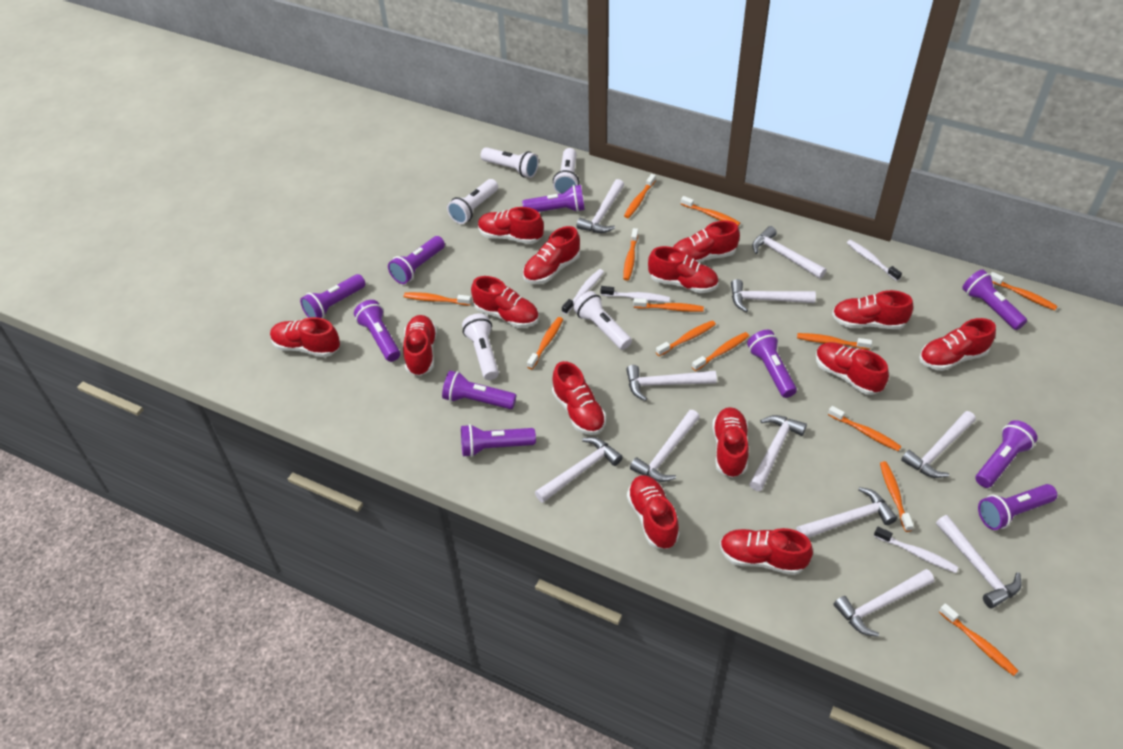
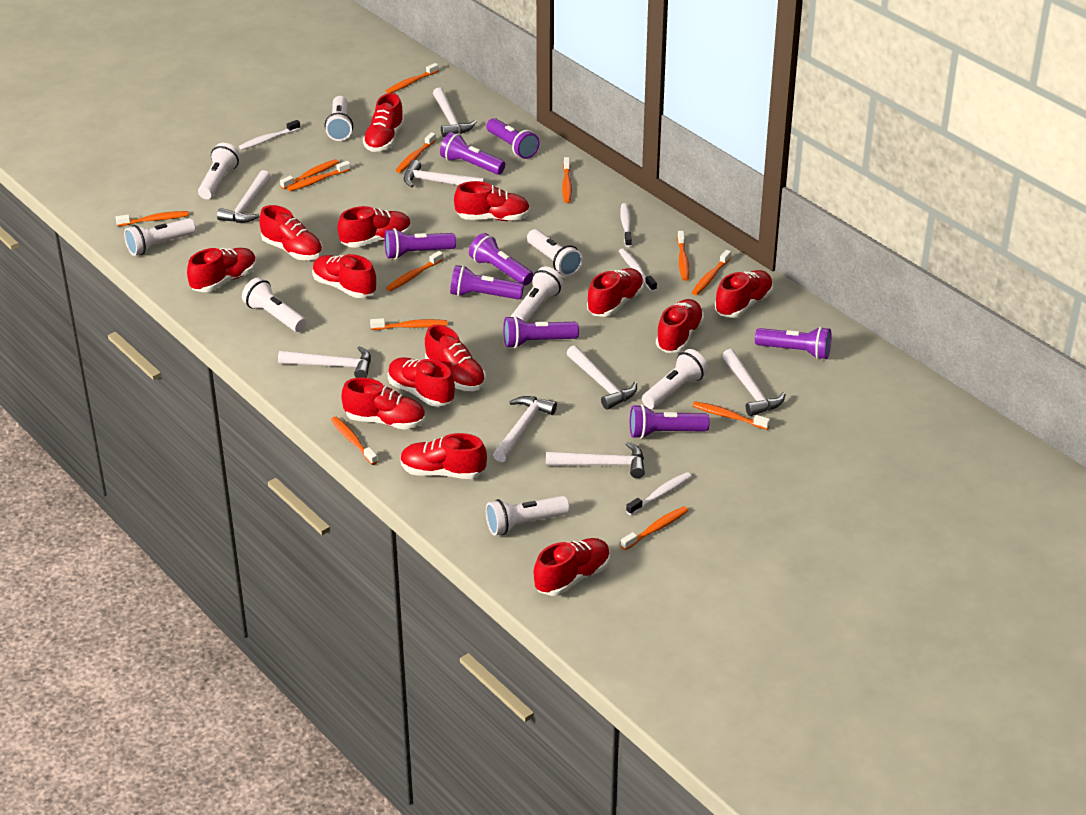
purple flashlight: [300,274,365,319] [354,300,400,362] [388,236,445,284] [442,370,516,409] [461,424,536,457] [522,185,585,212] [747,330,797,398] [962,269,1027,330] [975,420,1038,488] [978,484,1057,530] = 10 -> [385,228,456,259] [440,132,505,175] [450,265,524,300] [469,233,533,285] [486,118,539,159] [503,316,579,348] [630,404,710,439] [755,327,831,359] = 8
white flashlight: [447,179,498,224] [462,314,499,380] [481,147,539,178] [553,148,579,194] [574,291,632,350] = 5 -> [124,218,196,256] [198,143,240,199] [242,277,306,332] [325,96,353,141] [486,496,570,536] [511,266,563,323] [527,229,583,276] [642,349,708,409] = 8
white hammer: [535,437,623,503] [576,179,624,233] [626,365,717,401] [630,410,700,482] [731,279,816,312] [749,415,807,491] [752,226,826,279] [797,487,897,538] [833,569,934,637] [901,411,976,478] [936,515,1022,608] = 11 -> [217,170,271,223] [278,346,371,378] [404,160,486,187] [433,87,477,137] [493,396,557,462] [546,441,645,478] [567,345,637,410] [722,349,786,416] = 8

